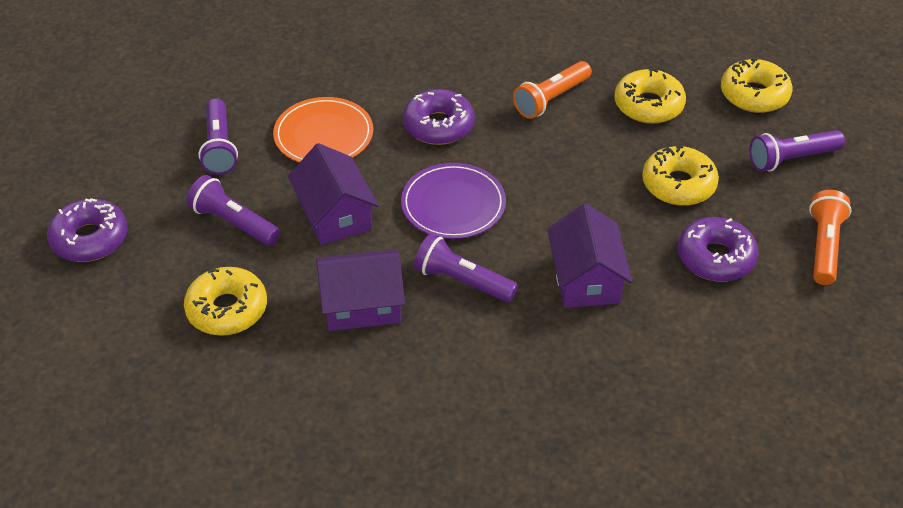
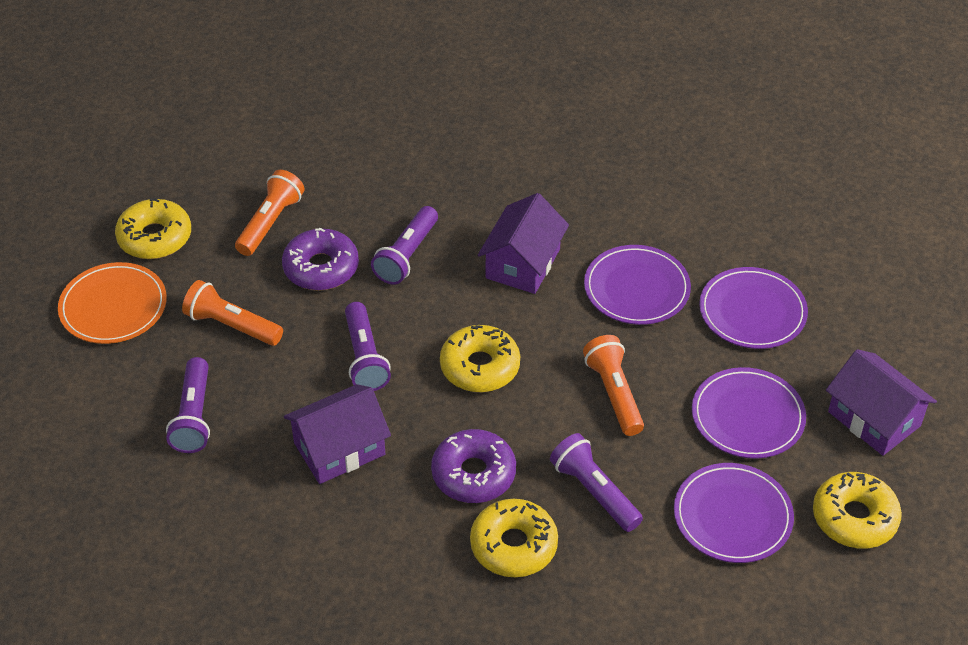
orange flashlight: [513,61,592,119] [809,190,851,285] = 2 -> [182,280,283,346] [235,170,304,256] [583,335,644,436] = 3
purple donut: [47,198,128,262] [403,89,475,145] [678,217,758,282] = 3 -> [282,228,359,291] [431,429,516,503] = 2
purple plate: [401,163,506,239] = 1 -> [584,245,691,325] [674,463,794,563] [692,367,806,459] [699,267,808,349] = 4

